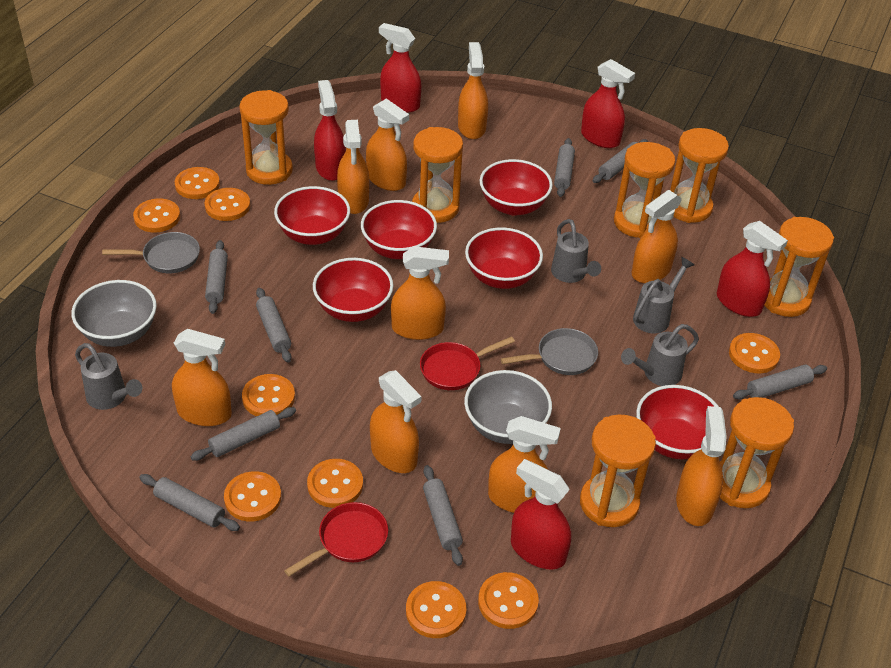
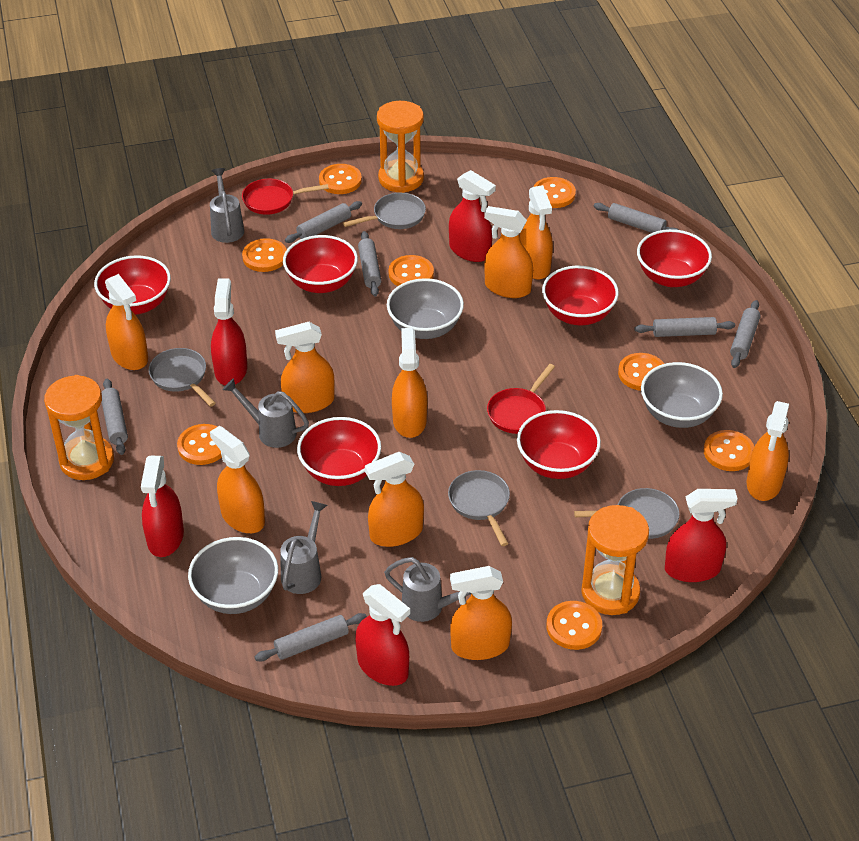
grey bowl: [71,280,157,347] [464,370,552,444] = 2 -> [188,537,278,614] [387,278,464,339] [641,362,723,428] = 3
grey pan: [102,232,200,273] [501,328,598,375] = 2 -> [149,348,216,407] [343,193,426,229] [448,470,510,546] [574,488,680,539] = 4
grey rolling pin: [139,474,240,531] [190,407,296,461] [205,240,228,314] [256,288,291,362] [423,465,463,566] [554,138,575,197] [593,139,648,183] [733,364,827,399] = 8 -> [101,379,128,455] [255,613,367,662] [285,201,362,243] [358,231,381,297] [594,203,679,233] [635,317,735,337] [730,300,761,368] = 7
orange button: [133,198,180,233] [175,167,220,199] [205,188,250,221] [224,471,281,521] [242,374,295,416] [307,459,363,508] [406,581,466,638] [478,572,539,629] [729,333,780,373] = 9 -> [177,424,222,465] [242,238,287,272] [319,164,362,194] [389,255,434,286] [533,177,576,208] [546,601,602,650] [618,353,664,391] [704,430,754,471] = 8
orange hourglass: [239,90,293,185] [412,127,463,223] [580,415,656,527] [614,142,675,238] [670,128,729,223] [720,397,794,508] [764,217,834,317] = 7 -> [44,375,114,480] [377,101,424,193] [581,505,649,615] = 3

